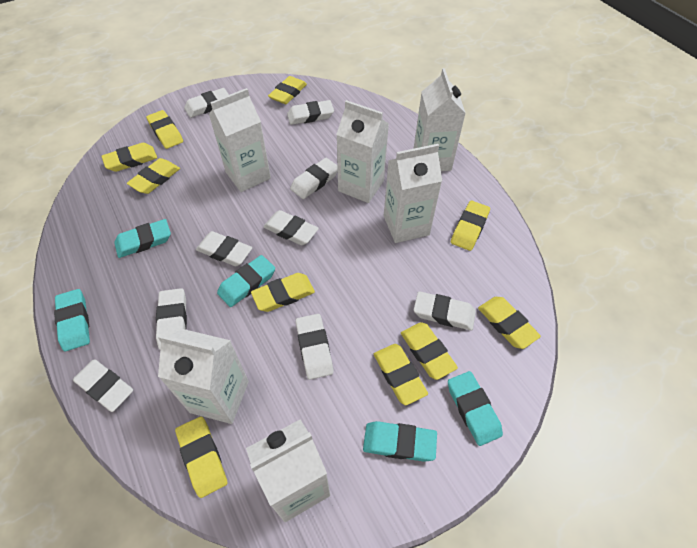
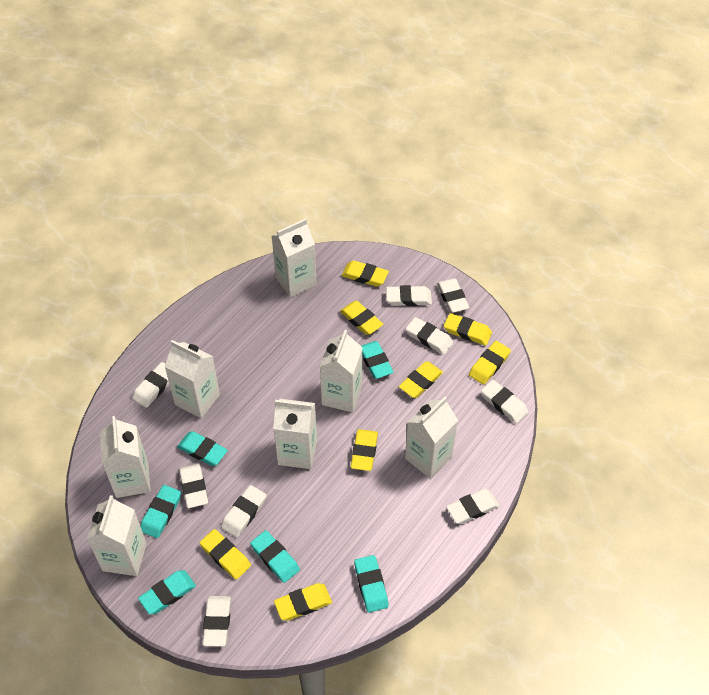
turquoise eraser: [54,289,90,351] [114,219,171,258] [217,255,275,307] [363,421,437,462] [448,371,503,446] = 5 -> [138,570,196,614] [140,485,181,538] [177,431,228,466] [250,530,300,583] [354,555,389,613] [361,341,394,379] = 6
white carton: [158,329,249,424] [209,88,271,192] [246,420,330,522] [336,100,389,203] [384,144,442,243] [413,68,466,171] = 6 -> [87,495,147,576] [100,416,151,498] [164,340,220,419] [272,219,317,297] [273,399,317,469] [320,330,363,412] [405,396,458,479] = 7
yellow eraser: [101,143,157,172] [127,158,180,194] [146,110,183,149] [175,416,228,498] [251,273,315,312] [268,76,307,104] [374,344,428,405] [401,322,458,380] [451,201,490,251] [478,297,541,349] = 10 -> [200,529,251,580] [274,583,332,621] [340,301,383,335] [342,260,389,287] [351,429,378,471] [399,361,443,398] [444,313,492,346] [469,341,511,385] = 8

